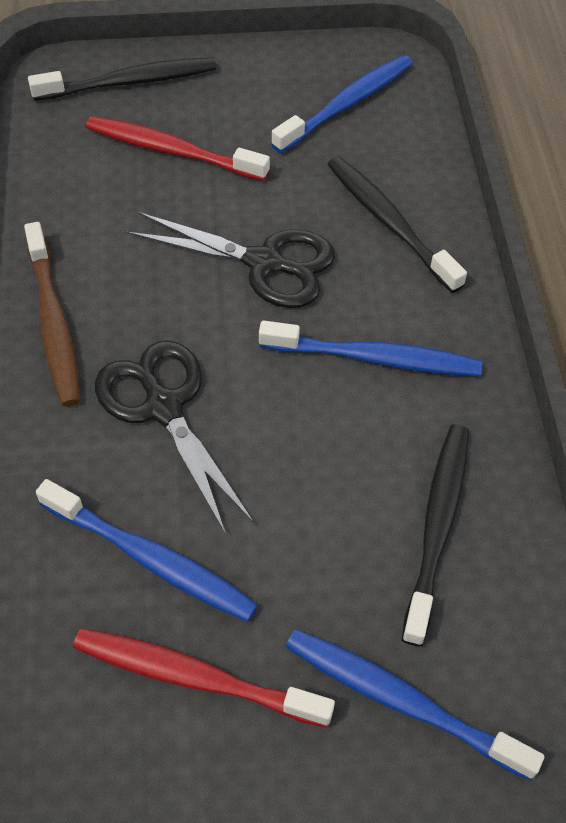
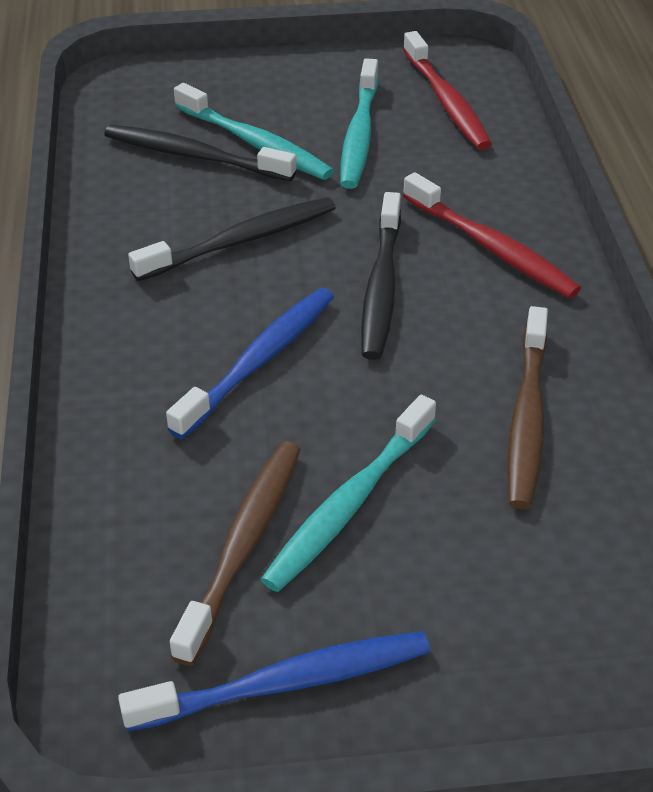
black scissors: [95,340,254,535] [127,212,335,308] = 2 -> none = 0
blue toothbrush: [36,479,258,622] [259,320,483,376] [271,55,413,153] [286,629,545,781] = 4 -> [118,631,430,732] [166,288,334,439] = 2
brown toothbrush: [24,222,80,406] = 1 -> [170,441,301,666] [507,306,548,509] = 2
turquoise toothbrush: none = 0 -> [174,83,334,180] [261,395,436,592] [340,58,378,189] = 3

